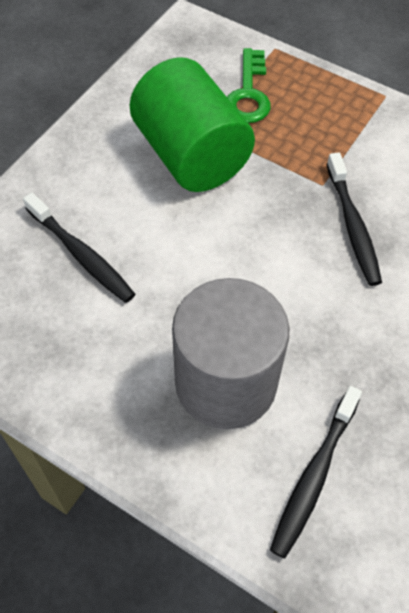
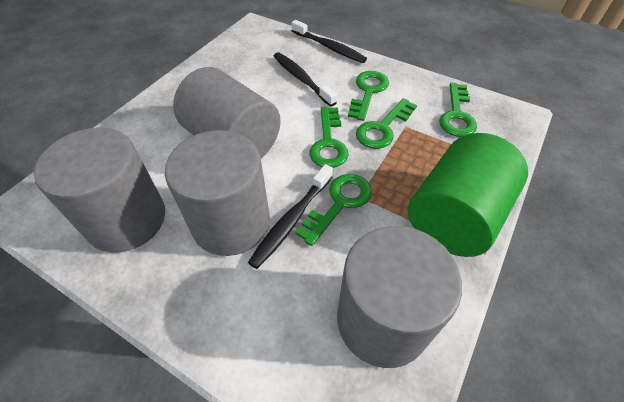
green key: [227,48,271,123] = 1 -> [296,174,372,246] [309,107,349,168] [348,71,389,121] [356,98,417,149] [439,83,477,137] = 5
grey cylinder: [172,278,289,429] = 1 -> [34,127,165,253] [165,130,270,256] [173,67,281,159] [337,226,462,368] = 4

